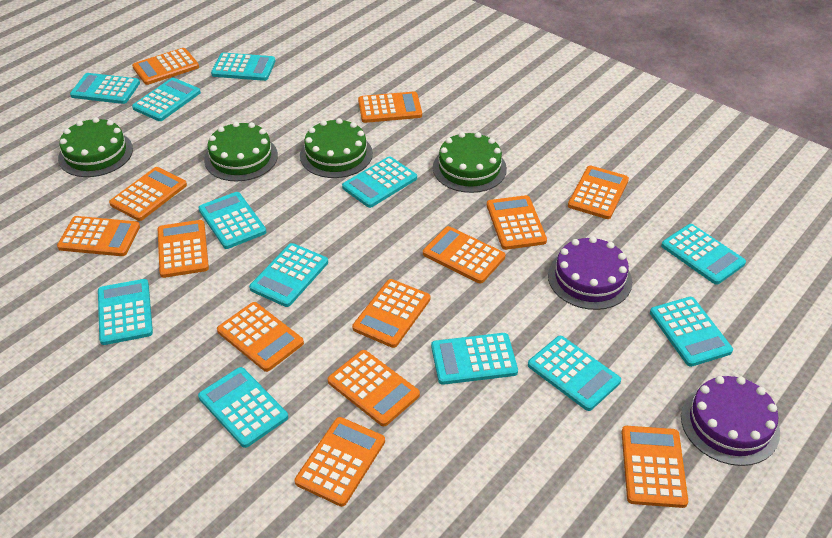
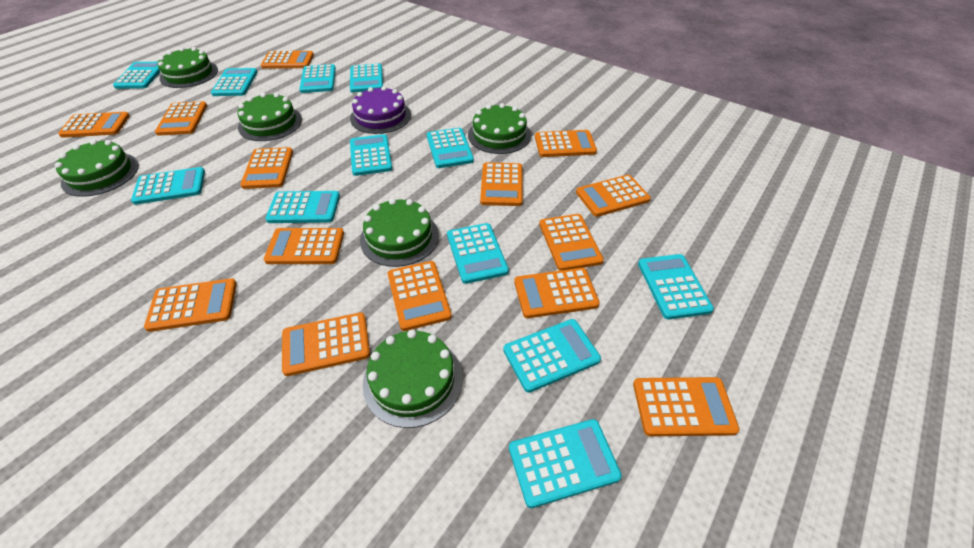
green cake: [58,117,133,177] [204,121,278,181] [300,118,373,178] [433,132,507,193] = 4 -> [55,140,139,197] [158,47,218,88] [237,93,302,141] [360,198,439,267] [363,330,463,428] [468,103,531,154] = 6
orange calculator: [57,216,140,256] [109,167,187,221] [132,48,199,85] [158,220,209,278] [217,302,304,372] [295,417,385,507] [327,350,420,426] [352,279,430,348] [358,91,422,123] [423,226,505,284] [487,195,547,250] [568,166,629,219] [621,426,688,508] = 13 -> [58,112,130,138] [144,278,237,332] [155,101,207,136] [240,147,293,189] [261,51,314,69] [264,228,344,264] [282,312,370,376] [388,261,452,331] [480,162,523,206] [514,268,600,318] [535,130,597,157] [539,214,604,271] [576,175,651,217] [633,377,740,436] = 14
purple cake: [548,236,632,310] [681,376,780,466] = 2 -> [350,86,411,134] = 1

